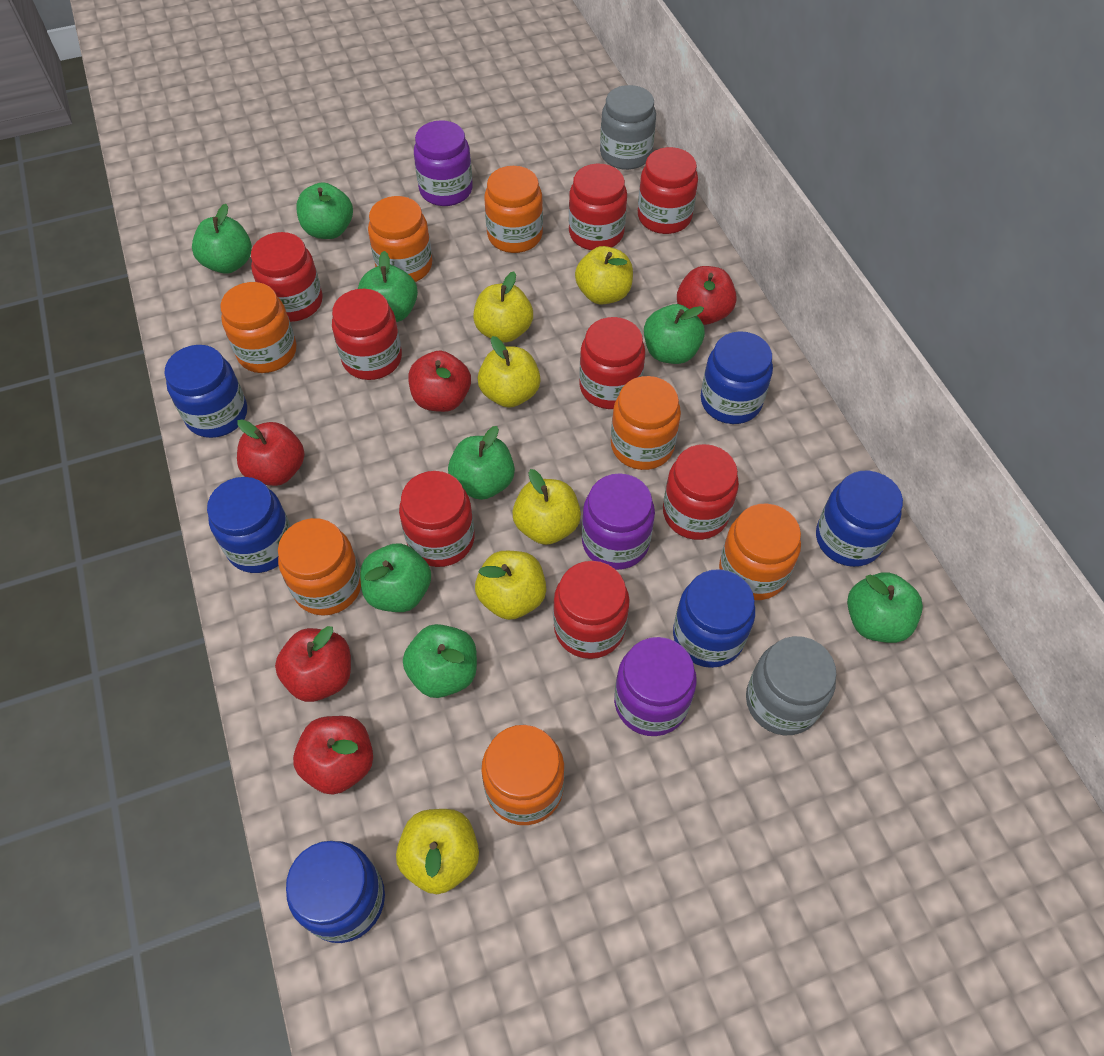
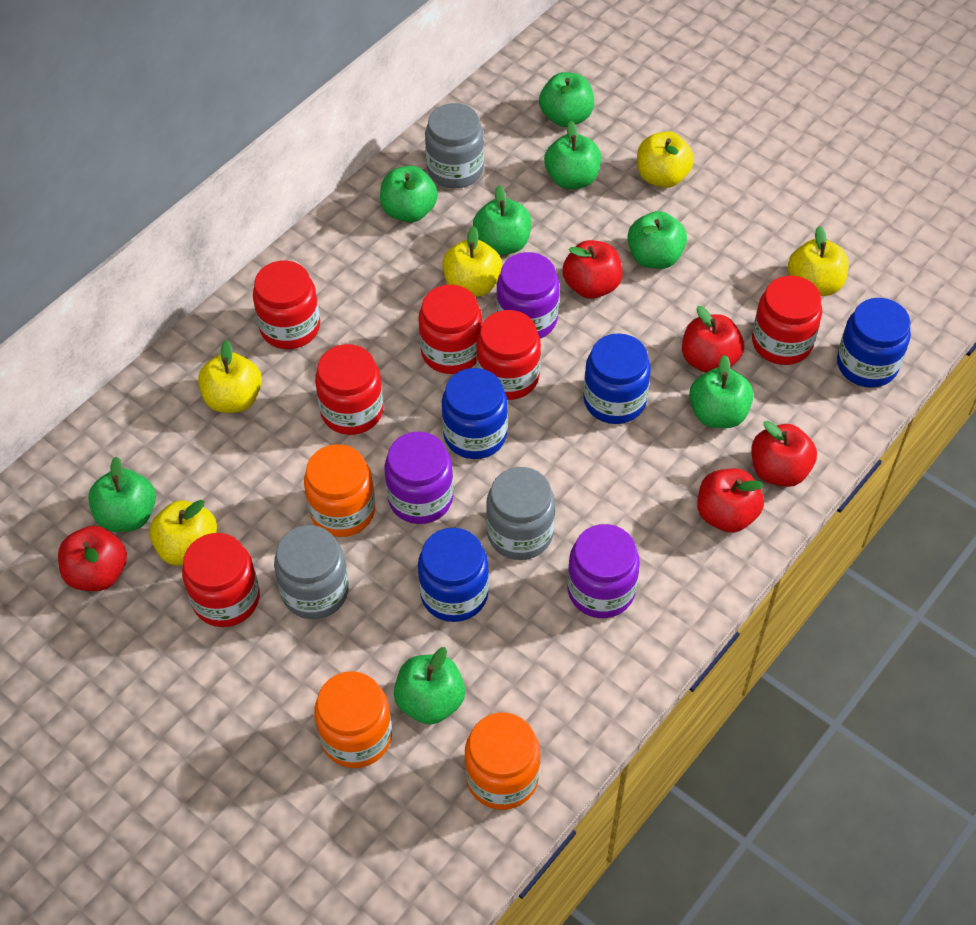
blue jar: [164,345,247,438] [207,477,291,573] [286,841,385,943] [673,569,755,668] [701,331,773,424] [816,470,903,567] = 6 -> [418,528,489,622] [442,368,508,459] [583,333,651,424] [837,298,911,388] = 4
grey jar: [600,85,656,170] [746,636,836,735] = 2 -> [274,525,349,619] [425,103,484,188] [486,467,555,560] = 3
orange jar: [220,282,296,373] [278,518,361,616] [368,196,432,282] [481,725,565,825] [484,166,543,253] [611,376,681,470] [719,503,801,600] = 7 -> [304,444,375,537] [314,671,392,768] [465,713,540,810] = 3
red jar: [251,232,323,322] [332,289,402,380] [399,471,474,567] [553,561,630,659] [569,163,627,250] [579,317,645,409] [638,147,698,234] [663,444,739,540] = 8 -> [182,533,260,627] [253,261,320,349] [315,344,383,435] [418,285,482,374] [476,310,541,400] [752,276,822,365] = 6
yellow apple: [396,809,479,894] [473,271,533,343] [475,551,546,620] [478,336,541,408] [512,469,581,545] [575,246,633,305] = 6 -> [149,500,217,566] [198,340,262,413] [442,226,502,297] [637,131,694,188] [788,226,849,296] = 5

